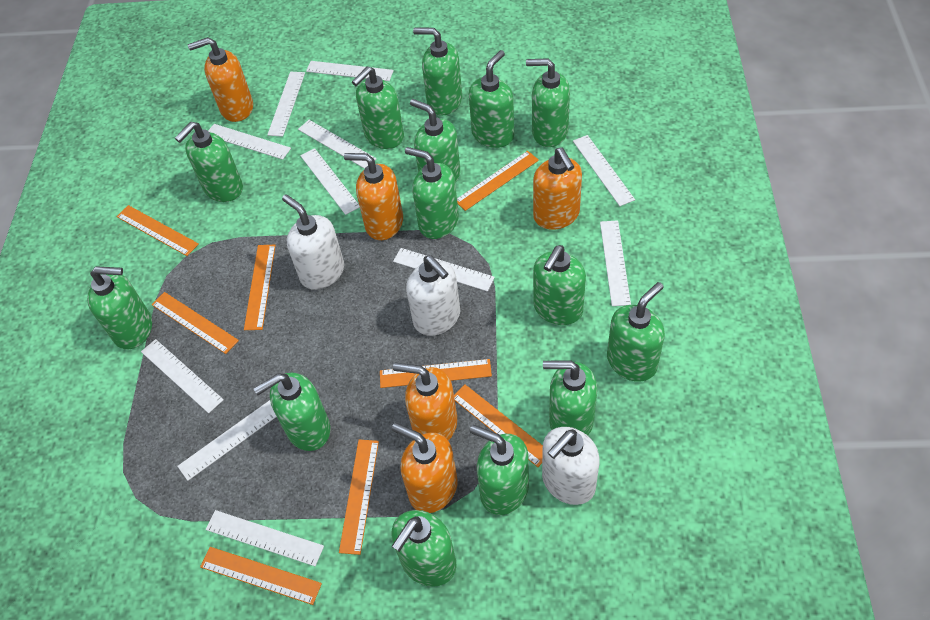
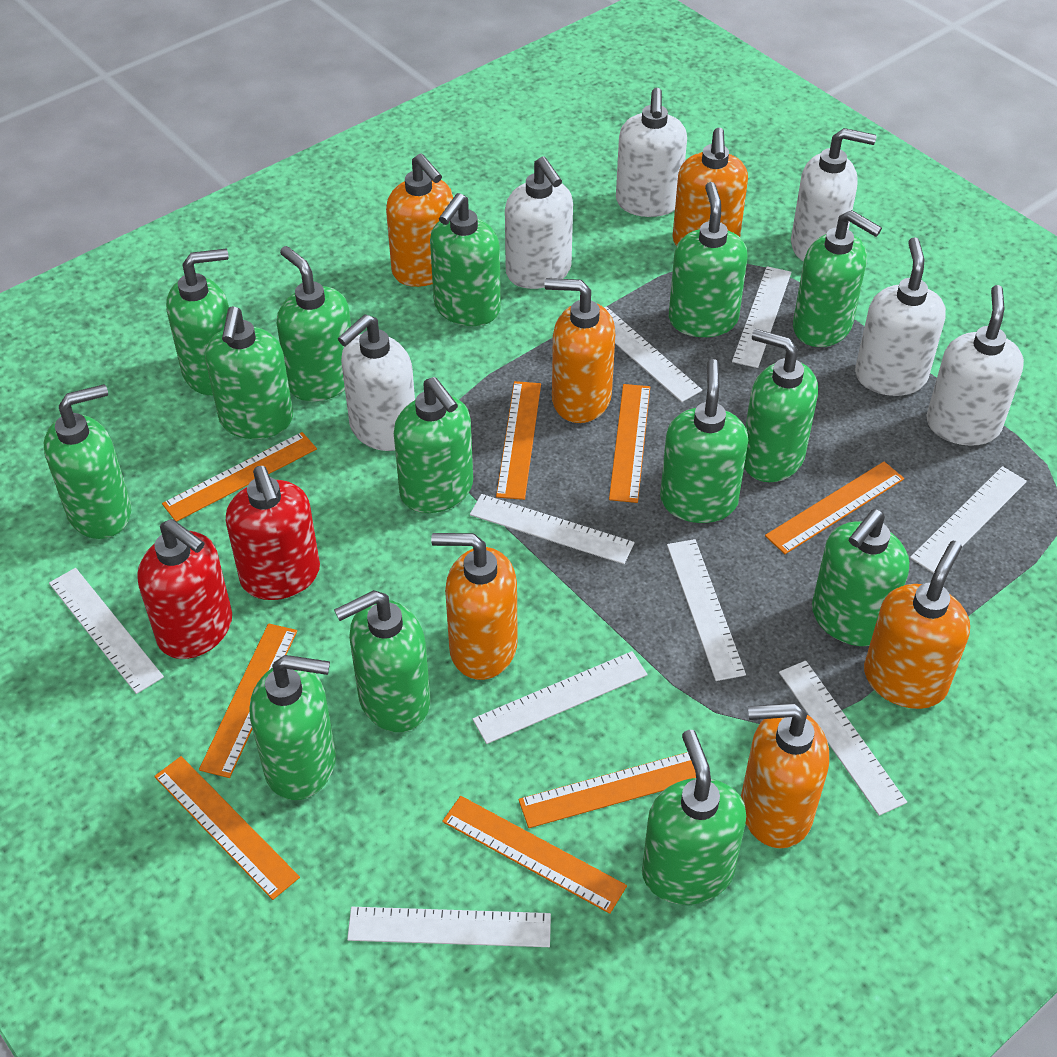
orange soap dispenser: [188,37,253,122] [344,153,403,240] [392,423,458,513] [393,363,457,441] [533,148,582,230] = 5 -> [386,153,453,287] [431,533,518,680] [545,278,615,423] [672,128,748,246] [741,703,829,849] [864,541,970,709] = 6
red soap dispenser: none = 0 -> [137,519,232,659] [226,466,320,600] = 2
white ruler: [141,339,224,413] [177,400,277,481] [205,510,324,566] [208,124,291,160] [267,71,305,137] [298,120,376,169] [300,148,360,215] [306,61,394,81] [393,248,495,292] [573,135,635,206] [600,220,631,306] = 11 -> [49,568,164,694] [347,907,551,947] [470,494,635,564] [473,651,648,744] [604,306,702,402] [667,539,746,681] [732,266,791,368] [779,661,907,816] [910,466,1027,573] = 9
white soap dispenser: [282,195,344,290] [406,255,460,336] [542,427,600,505] = 3 -> [338,314,415,451] [505,156,573,289] [616,88,687,217] [791,128,876,262] [855,237,946,396] [926,285,1024,446] = 6

